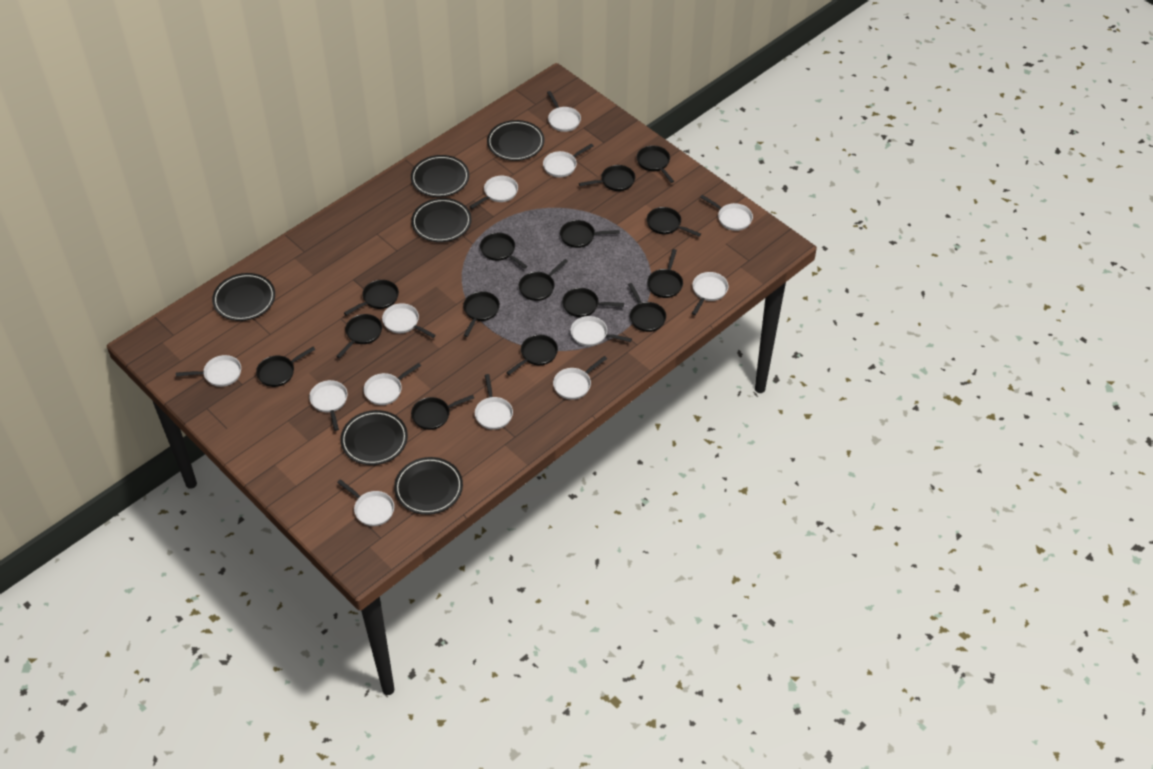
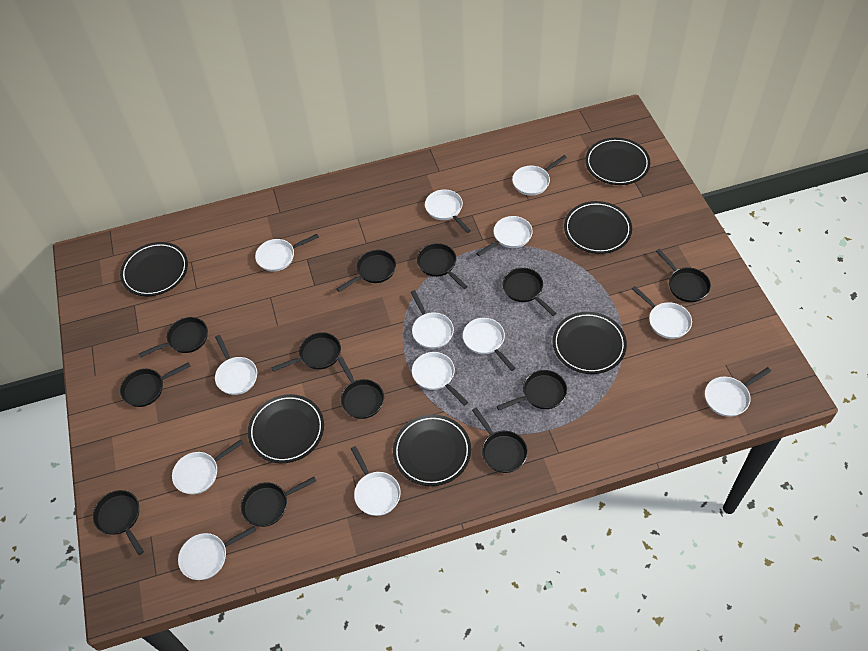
black pan: [256,347,316,387] [336,314,382,358] [344,280,399,315] [411,395,474,430] [463,291,500,337] [480,233,527,269] [506,335,558,375] [519,259,568,301] [560,220,620,248] [562,288,624,317] [579,165,635,191] [628,283,666,332] [637,146,674,183] [647,207,701,237] [647,249,683,298] = 15 -> [93,490,144,555] [120,362,191,407] [139,317,208,358] [241,477,316,527] [271,332,341,372] [337,250,396,292] [337,357,384,419] [417,243,468,289] [472,408,528,473] [497,370,567,410] [503,268,557,316] [656,249,711,302] = 12

